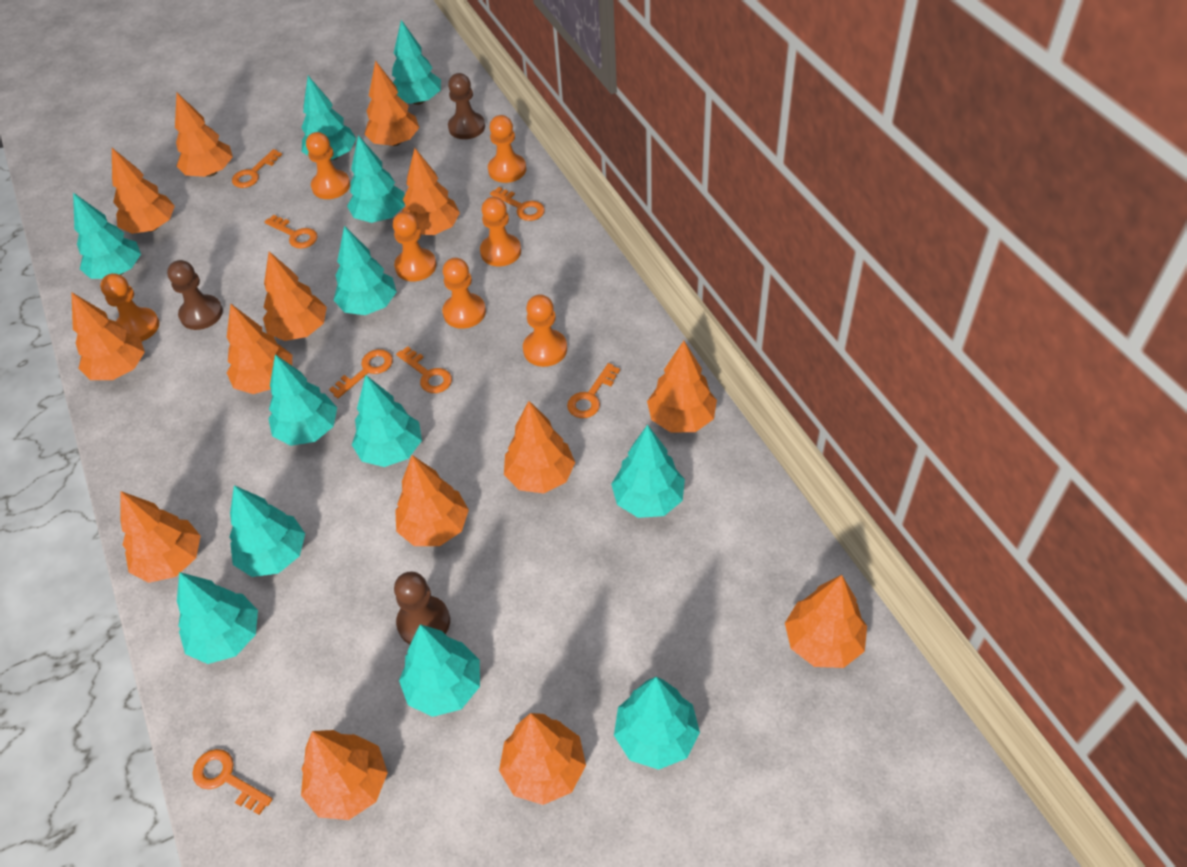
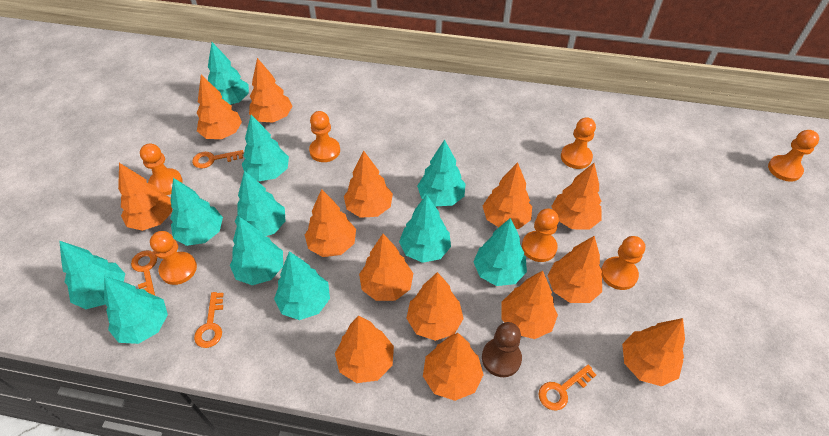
brown pawn: [167,260,223,330] [394,571,450,644] [448,73,485,139] = 3 -> [482,322,522,377] = 1
orange key: [192,749,273,815] [232,149,282,188] [264,215,318,249] [329,349,393,398] [396,346,452,393] [490,187,545,221] [567,363,620,418] = 7 -> [131,250,157,295] [192,150,244,168] [194,292,224,348] [539,365,596,411] = 4
turquoise tree: [73,193,141,279] [177,572,258,664] [229,485,305,577] [268,354,337,446] [301,76,356,160] [334,226,397,315] [347,135,405,223] [352,375,422,467] [392,20,441,105] [399,624,480,717] [611,425,685,518] [614,677,700,770] = 12 -> [59,241,125,309] [104,276,168,344] [170,178,223,246] [208,42,249,105] [230,217,283,285] [235,171,285,236] [242,115,289,181] [274,251,330,320] [399,194,451,263] [417,140,466,206] [473,218,527,286] = 11

